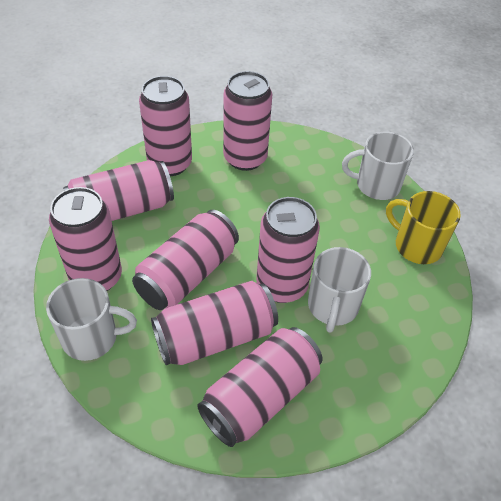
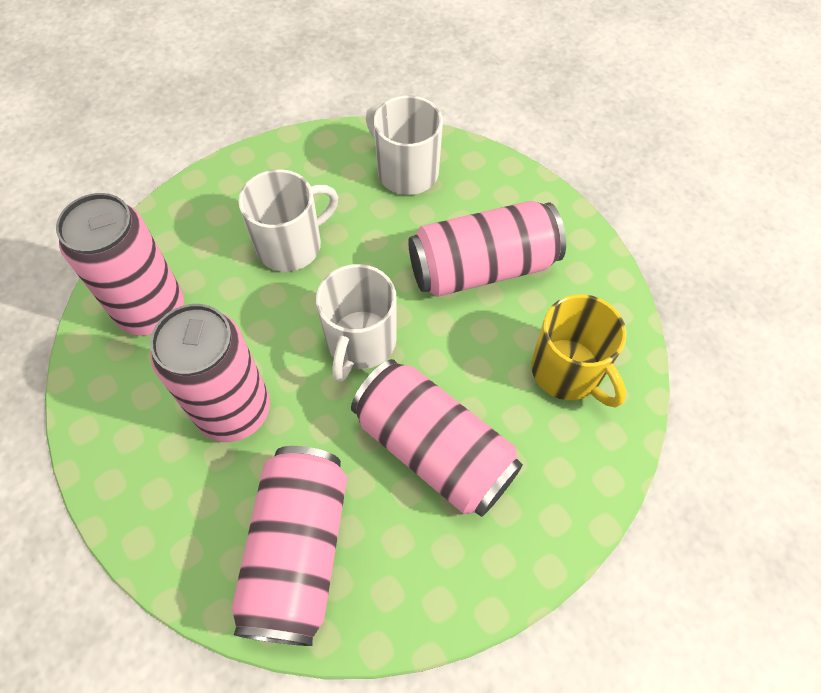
pink can: [49,187,122,291] [63,160,174,221] [132,210,239,310] [139,76,192,176] [151,281,278,366] [197,327,323,447] [223,71,272,171] [256,197,320,303] = 8 -> [56,193,184,336] [150,304,270,442] [232,446,347,646] [351,359,523,517] [408,201,566,297] = 5

